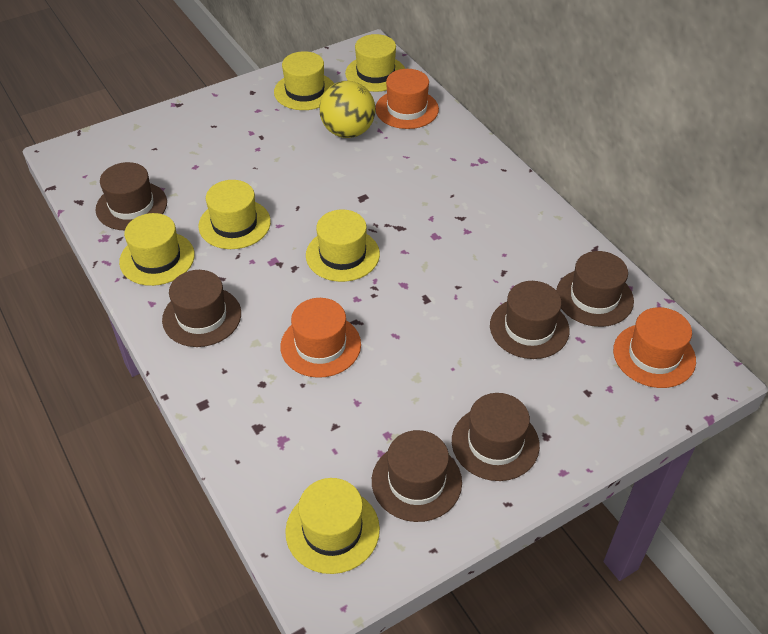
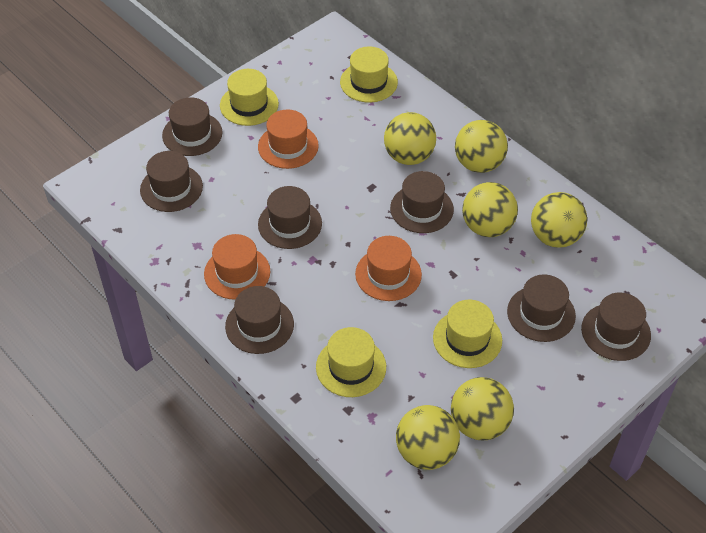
brown hat: [96,162,167,230] [162,270,241,347] [372,430,462,522] [452,393,540,481] [490,281,570,359] [556,251,634,327] = 6 -> [140,151,203,212] [162,97,223,156] [225,286,294,354] [258,186,322,249] [390,171,454,233] [507,274,576,342] [581,293,651,361] = 7
yellow ball: [319,81,375,138] = 1 -> [384,112,436,165] [396,405,460,470] [451,377,514,440] [455,120,508,173] [462,182,518,237] [531,192,587,248] = 6
yellow hat: [119,213,195,286] [198,180,271,249] [274,51,334,110] [285,478,380,574] [306,210,380,282] [345,34,405,92] = 6 -> [220,69,279,126] [316,327,386,397] [340,46,398,103] [433,300,502,368] = 4

